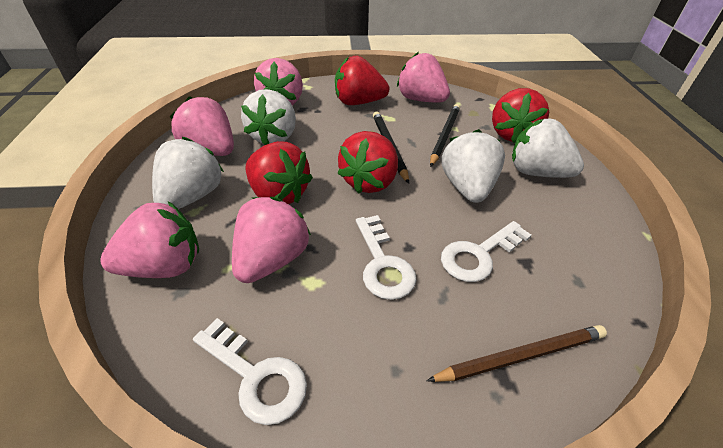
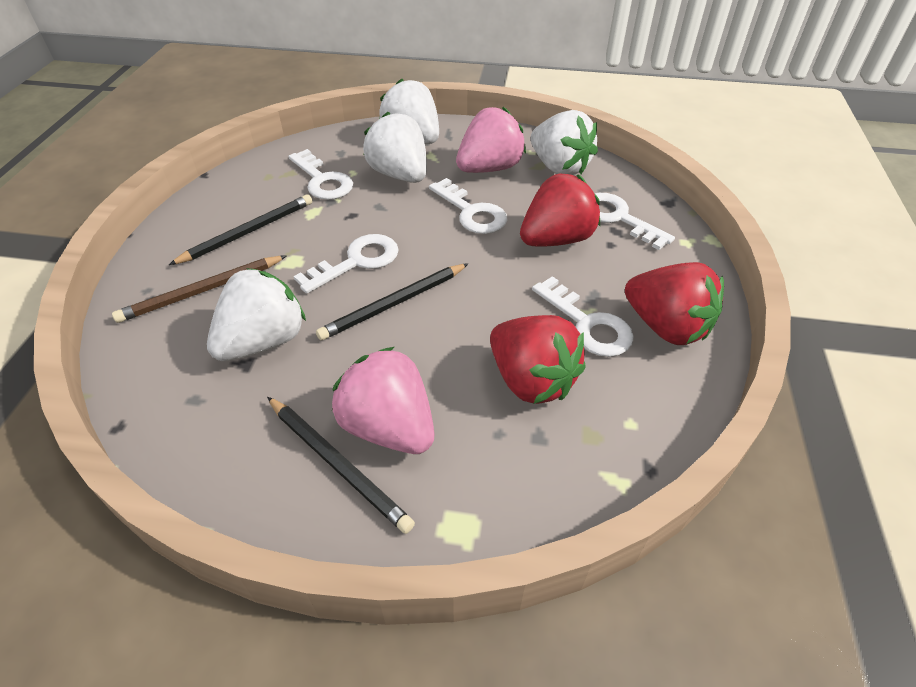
black pencil: [373,111,409,184] [430,104,460,167] = 2 -> [169,194,312,265] [267,397,415,534] [316,263,469,340] = 3
pink strawberry: [100,201,199,278] [170,96,234,156] [232,197,311,283] [254,58,303,105] [397,52,450,102] = 5 -> [332,347,434,454] [456,107,526,173] = 2
red strawberry: [246,141,313,204] [335,56,390,105] [338,131,398,194] [492,88,549,143] = 4 -> [490,315,586,404] [520,173,600,247] [625,262,724,345] = 3
white key: [193,318,307,425] [356,215,417,300] [441,221,532,282] = 3 -> [288,149,353,200] [294,234,399,294] [429,178,508,234] [532,276,634,357] [594,193,675,250] = 5

